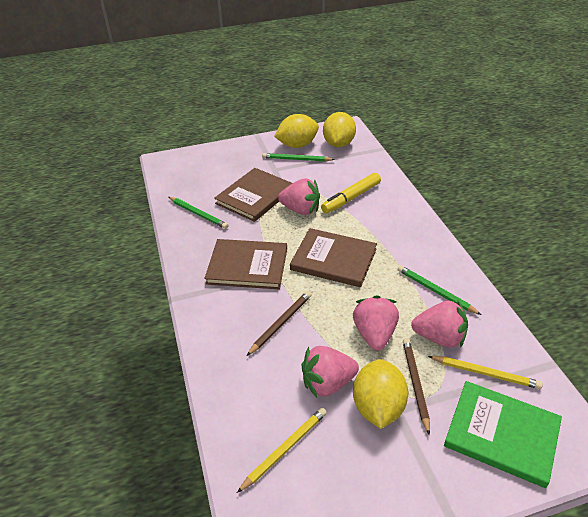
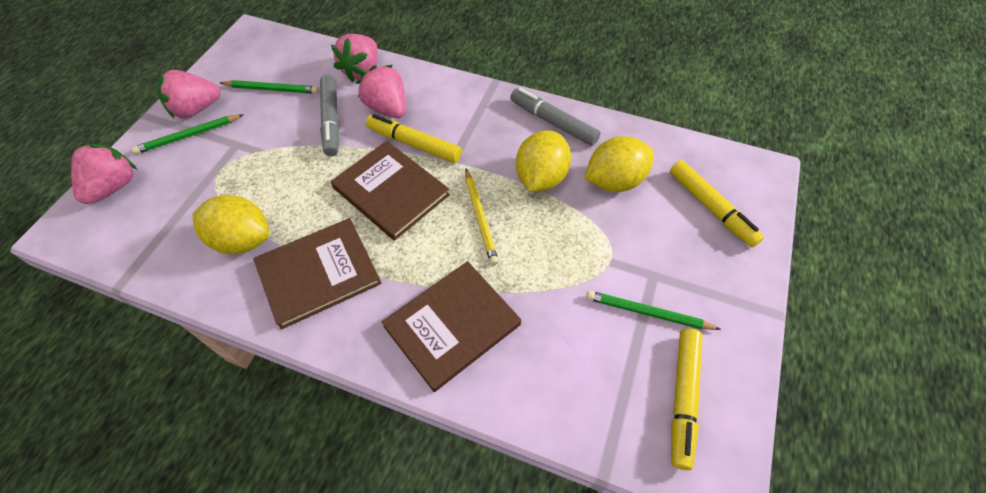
brown pencil: [247,291,312,356] [403,338,430,435] = 2 -> none = 0
green book: [444,381,562,488] = 1 -> none = 0
grey marker: none = 0 -> [320,75,339,156] [510,88,601,146] = 2
yellow marker: [321,173,381,213] = 1 -> [366,114,462,163] [670,160,764,247] [671,329,702,470] = 3
yellow pencil: [237,408,327,493] [428,356,543,389] = 2 -> [465,169,499,265] = 1

